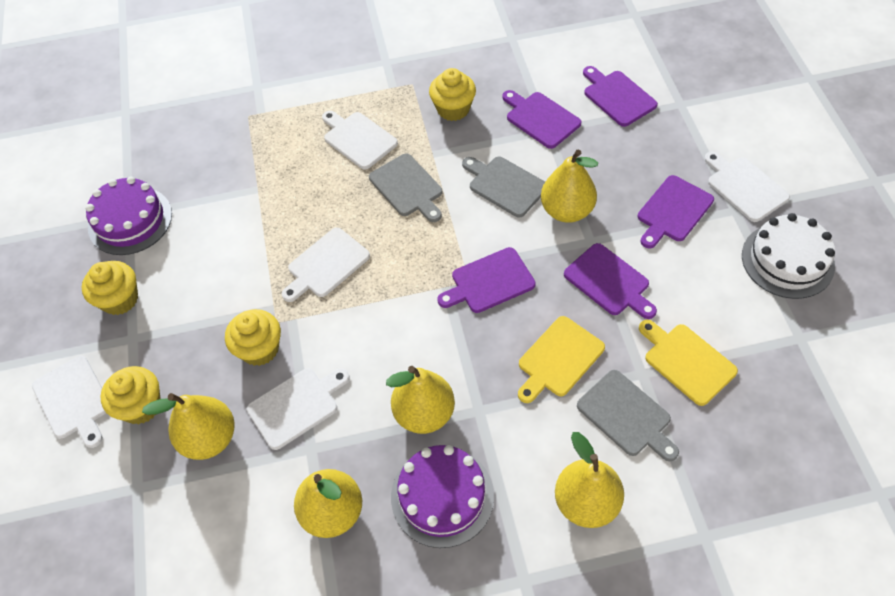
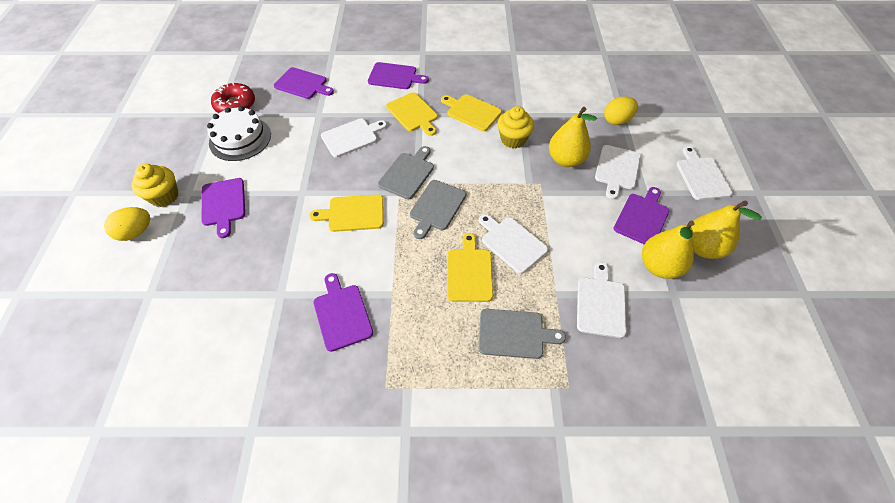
purple cake: [85,176,172,255] [391,445,494,548] = 2 -> none = 0
red donut: none = 0 -> [211,83,255,113] = 1
yellow cupcake: [82,261,138,315] [100,366,161,424] [225,309,281,366] [429,68,476,121] = 4 -> [131,164,179,207] [497,106,534,148] = 2
yellow cutting board: [518,316,605,403] [639,320,738,406] = 2 -> [309,194,384,232] [386,92,438,136] [441,94,502,131] [447,233,493,302] = 4
yellow egg: none = 0 -> [104,207,150,241] [604,97,638,125] = 2
yellow pear: [142,393,235,460] [294,469,362,538] [386,366,455,434] [541,149,598,223] [555,432,624,528] = 5 -> [549,107,597,167] [642,221,695,279] [691,201,762,259] = 3

